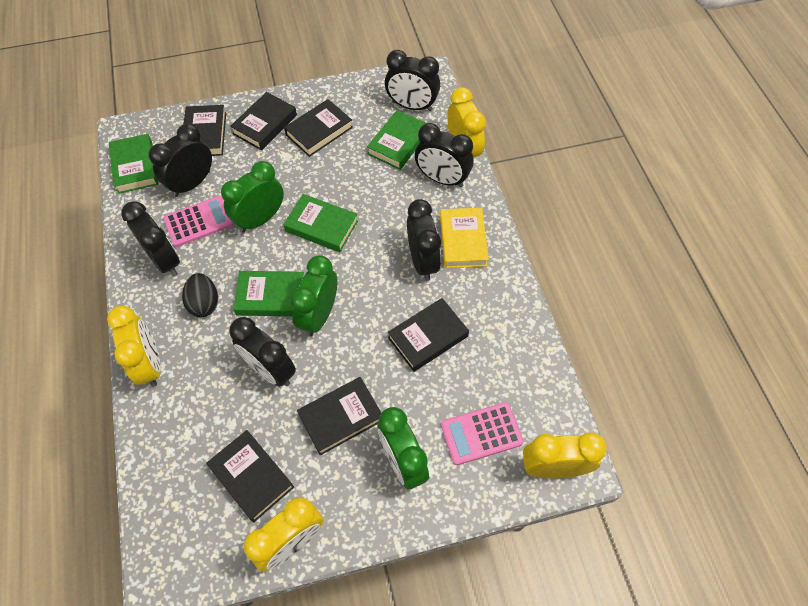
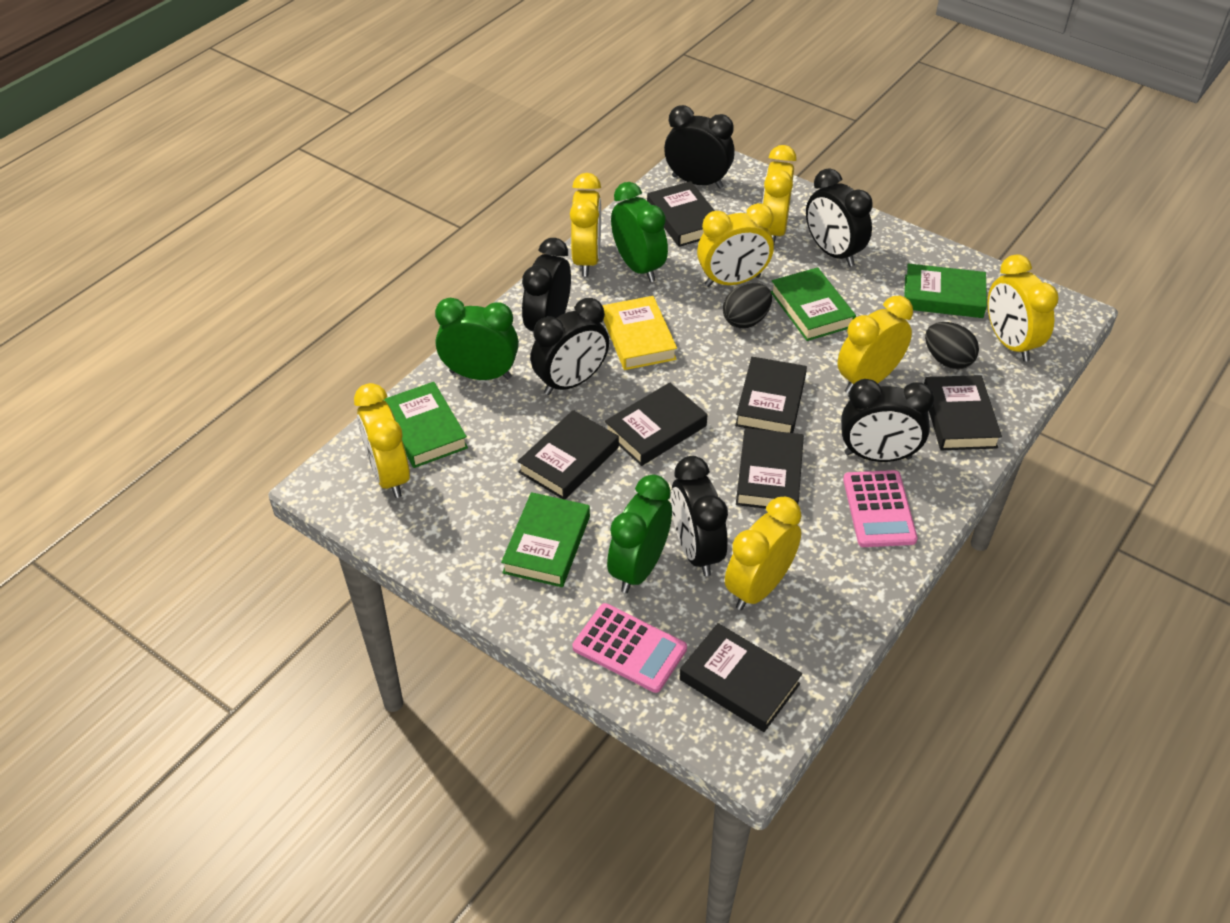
black book: [184,105,226,156] [206,430,294,522] [230,92,297,150] [284,99,353,157] [297,377,381,456] [388,298,469,372] = 6 -> [518,410,619,500] [605,382,707,466] [647,181,715,247] [679,623,802,732] [735,357,807,433] [736,428,804,509] [924,375,1002,450] = 7
black egg: [182,273,218,317] = 1 -> [723,283,772,328] [925,322,979,369] = 2
yellow clock: [107,306,161,387] [244,497,323,572] [447,87,486,158] [523,432,607,478] = 4 -> [354,383,410,498] [570,173,601,276] [697,203,774,287] [725,497,802,610] [762,145,797,244] [837,296,913,394] [987,254,1059,362] = 7

